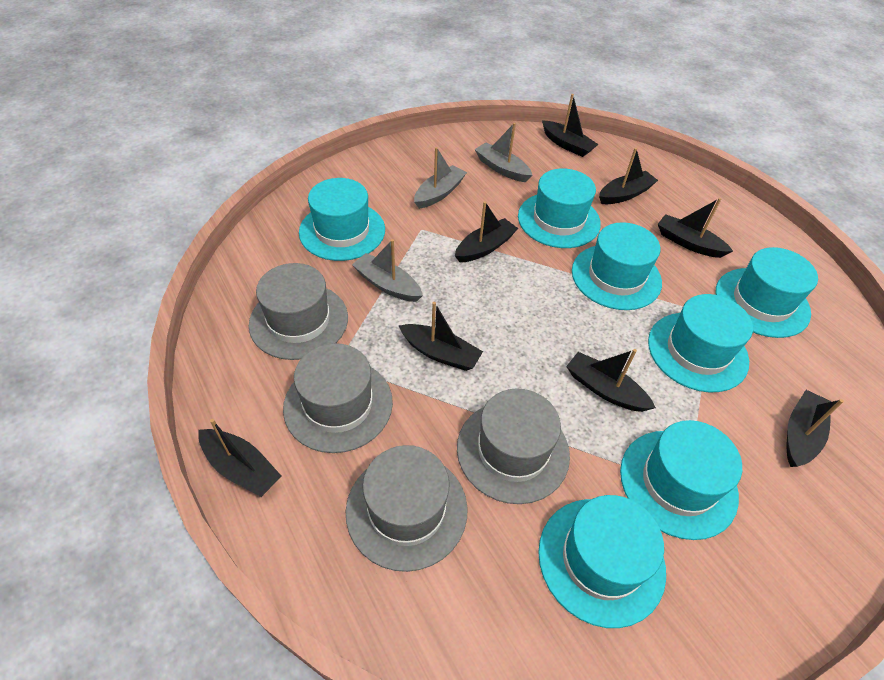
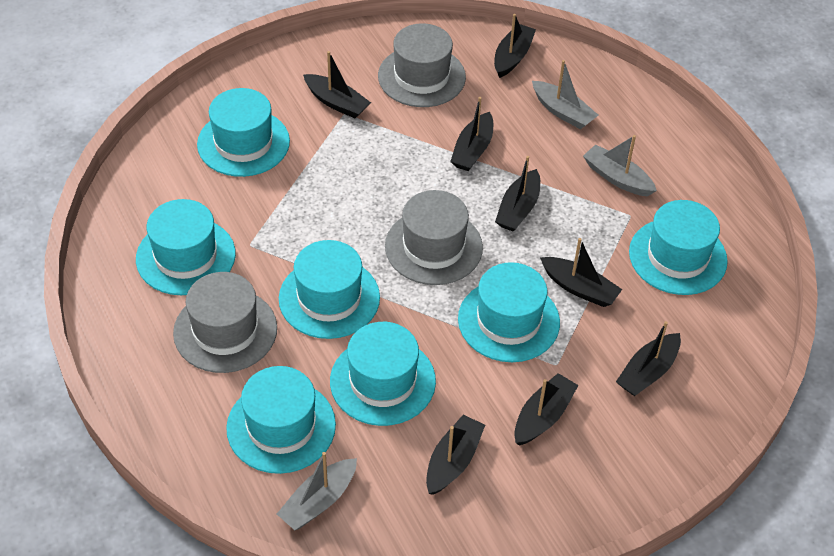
grey hat: [249,263,348,360] [283,343,393,453] [346,445,468,572] [457,388,570,504] = 4 -> [173,272,277,373] [378,23,466,107] [385,190,483,285] = 3

